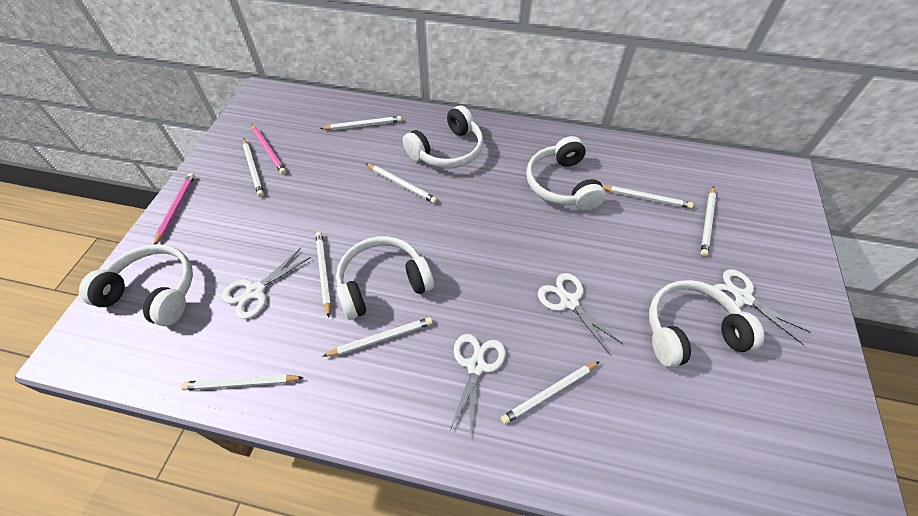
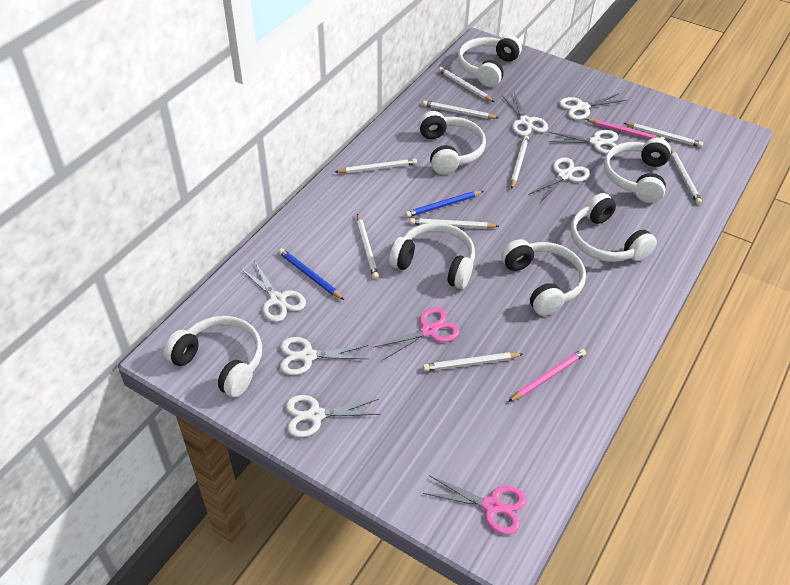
blue pencil: none = 0 -> [278,248,344,300] [405,191,484,217] = 2
pink scissors: none = 0 -> [373,307,460,361] [423,475,527,535] = 2
white headphones: [79,244,193,326] [336,236,434,320] [403,105,483,169] [526,136,606,211] [649,280,764,367] = 5 -> [164,316,262,397] [389,222,475,289] [418,111,486,174] [458,35,522,87] [501,239,586,316] [571,193,657,262] [604,138,671,203] = 7
white scissors: [221,248,311,319] [449,334,506,433] [538,273,623,355] [713,269,811,345] = 4 -> [241,262,306,322] [280,337,368,375] [286,395,381,438] [502,93,548,136] [528,157,590,202] [548,130,618,154] [559,93,626,120] = 7

